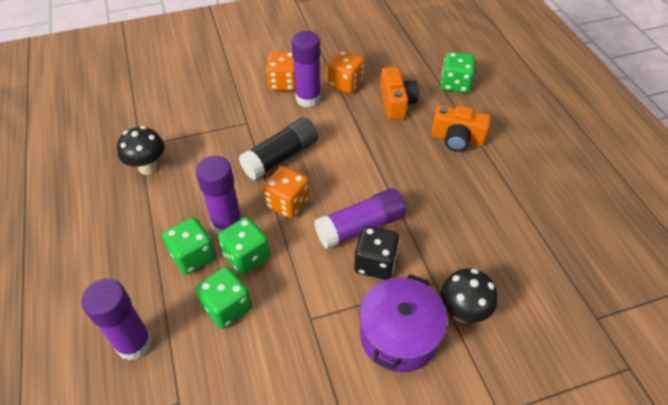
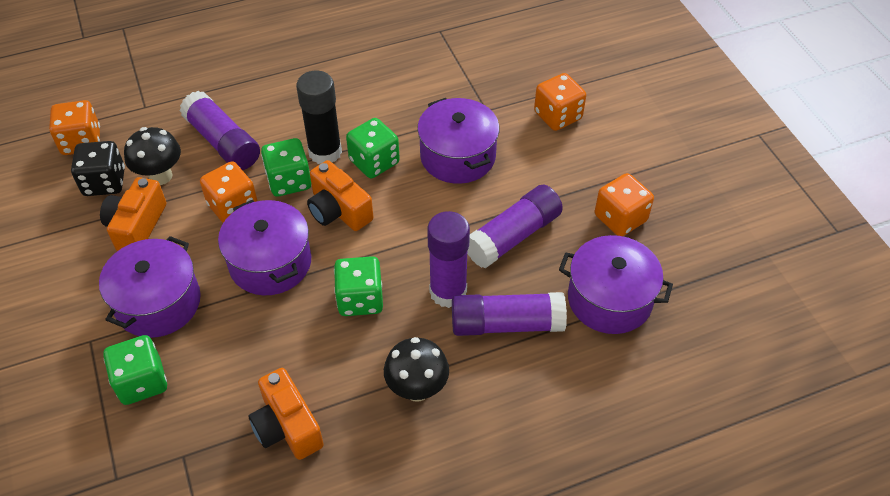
orange camera: [380,67,419,120] [431,105,491,152] = 2 -> [100,177,166,251] [248,368,324,460] [307,160,374,231] = 3
orange dice: [263,166,310,219] [266,52,296,91] [327,50,365,94] = 3 -> [49,100,100,155] [200,161,257,223] [534,73,586,131] [595,173,654,236] = 4
purple pot: [359,274,447,372] = 1 -> [99,236,201,338] [218,200,311,295] [417,98,499,184] [559,235,673,334] = 4

